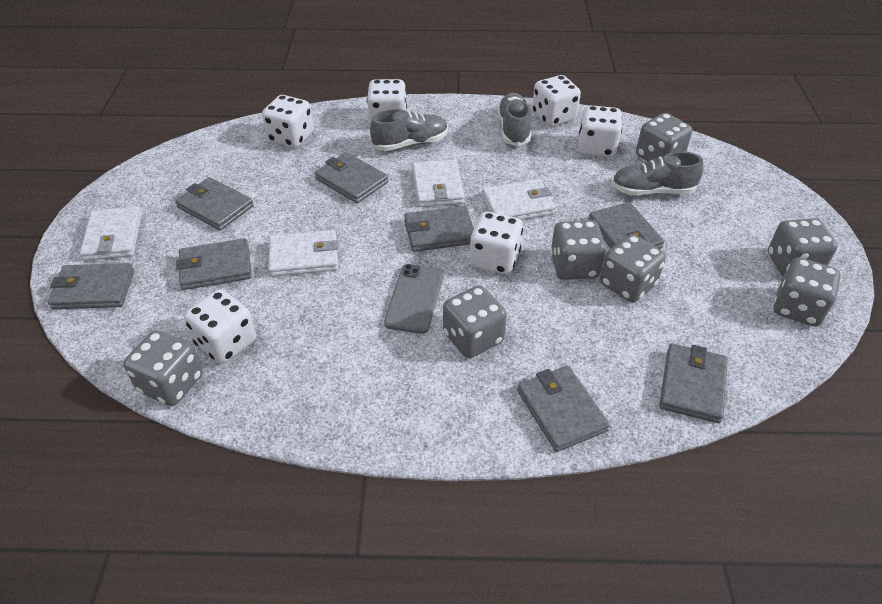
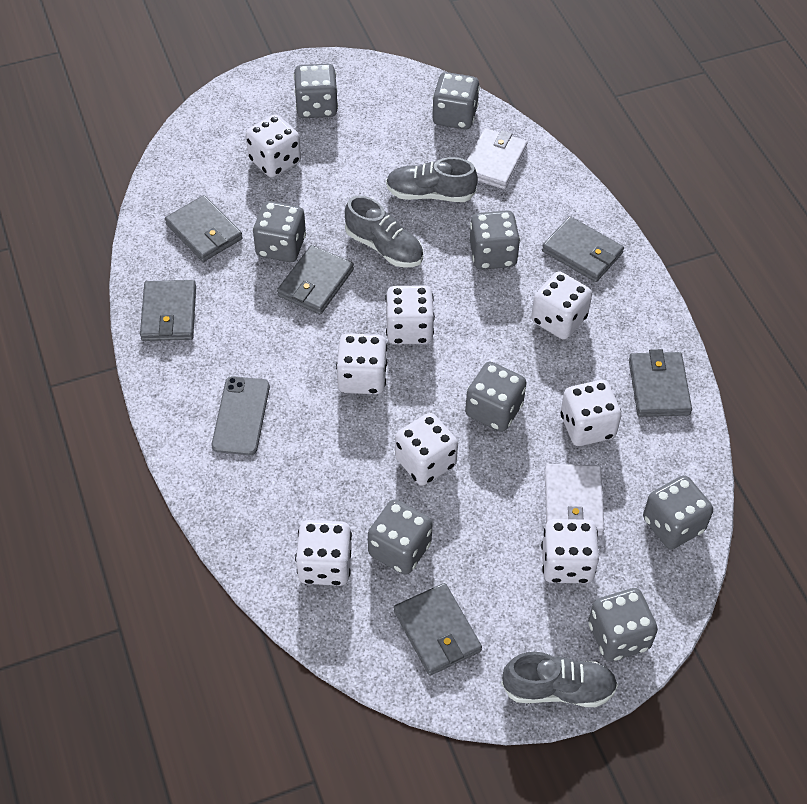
grey dice: [123,330,202,406] [443,285,507,358] [550,220,606,280] [600,234,666,303] [636,113,692,161] [768,218,838,276] [773,257,841,327] = 7 -> [253,201,306,262] [294,64,338,118] [368,499,432,575] [432,72,480,130] [465,362,527,432] [470,211,520,270] [588,588,658,662] [643,475,713,549] = 8
grey wallet: [48,263,134,309] [175,177,254,231] [176,238,252,290] [315,152,388,203] [404,206,474,252] [517,366,610,452] [588,202,664,249] [659,343,728,423] = 8 -> [140,280,196,341] [165,195,243,262] [277,245,354,315] [394,583,482,675] [542,216,624,282] [629,349,692,417] = 6
white dice: [184,289,256,364] [262,95,314,148] [367,79,407,124] [470,212,523,274] [532,75,581,127] [578,105,622,157] = 6 -> [246,114,301,178] [295,520,352,586] [336,333,387,394] [385,285,435,344] [395,413,458,486] [531,271,592,340] [541,519,599,583] [561,380,621,446] = 8
white wallet: [80,206,142,261] [268,230,338,277] [412,159,465,207] [482,179,556,220] = 4 -> [467,128,528,189] [545,464,604,535] = 2

